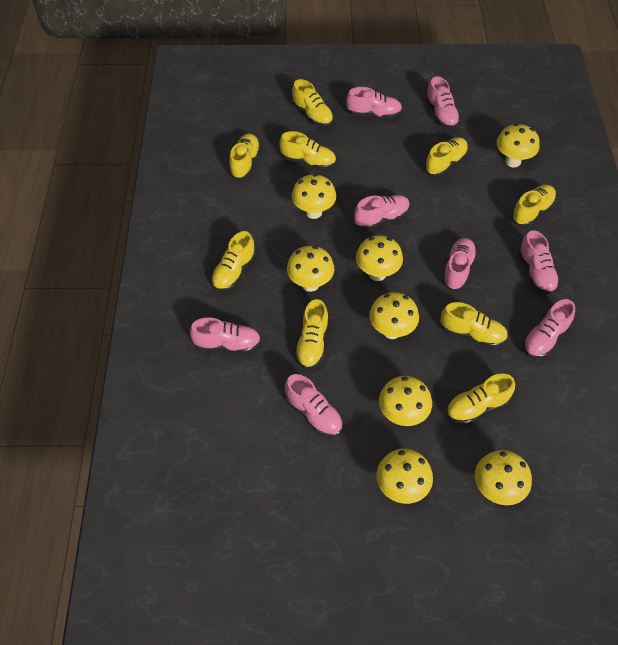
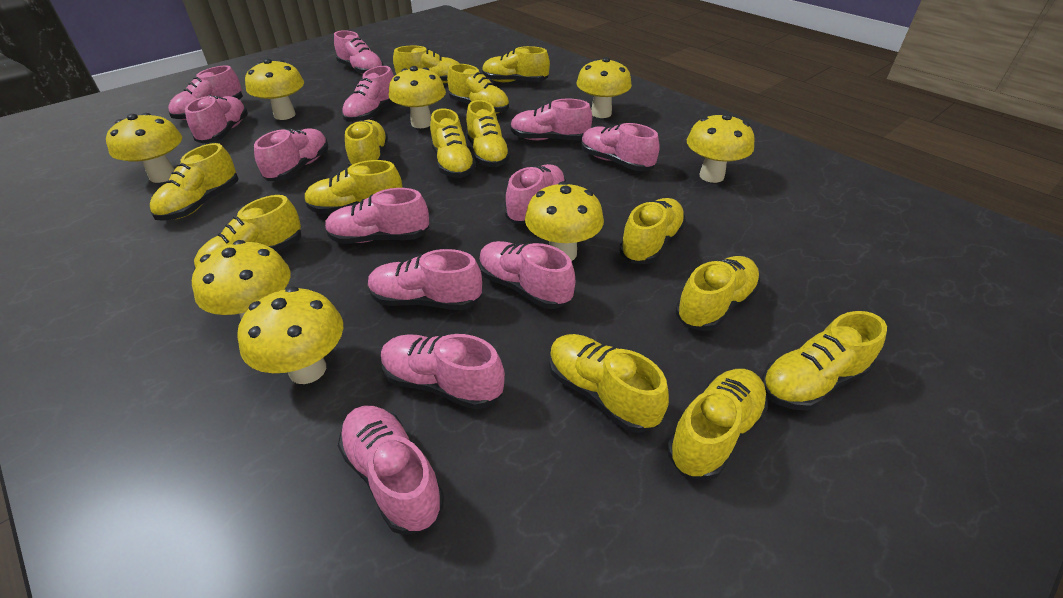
pink shoe: [190,317,261,353] [285,374,343,437] [346,87,402,118] [354,195,410,230] [426,76,460,129] [442,238,477,290] [518,230,560,294] [523,299,575,358] = 8 -> [168,66,243,120] [185,95,248,144] [254,128,329,181] [325,188,429,244] [334,30,384,74] [338,406,444,535] [342,66,394,122] [368,249,482,310] [381,334,505,410] [479,241,575,309] [505,164,566,224] [510,99,592,140] [581,123,660,171] = 13
yellow shoe: [211,231,256,291] [229,134,261,179] [279,131,336,169] [292,79,333,127] [295,299,329,369] [425,137,468,176] [441,302,508,347] [446,374,515,424] [511,185,556,226] = 9 -> [150,143,239,221] [194,195,301,269] [304,160,402,214] [345,120,388,167] [393,46,460,83] [430,108,476,178] [447,64,509,114] [466,100,511,167] [482,46,550,82] [549,334,669,433] [619,198,686,264] [667,369,768,481] [676,256,760,331] [762,311,887,411] = 14

